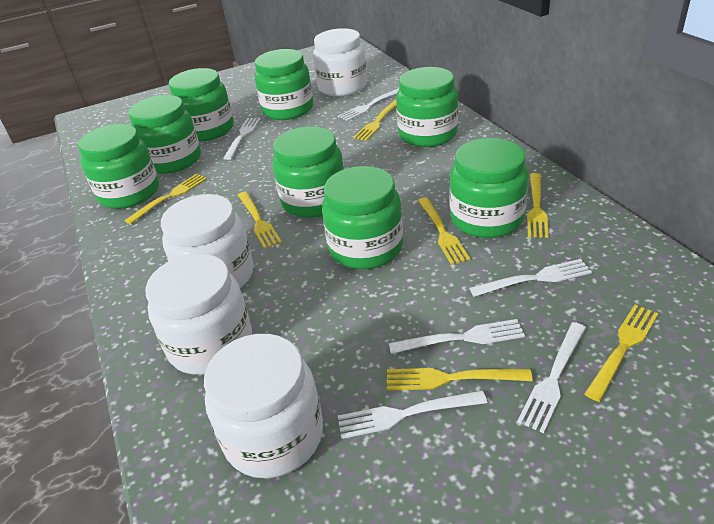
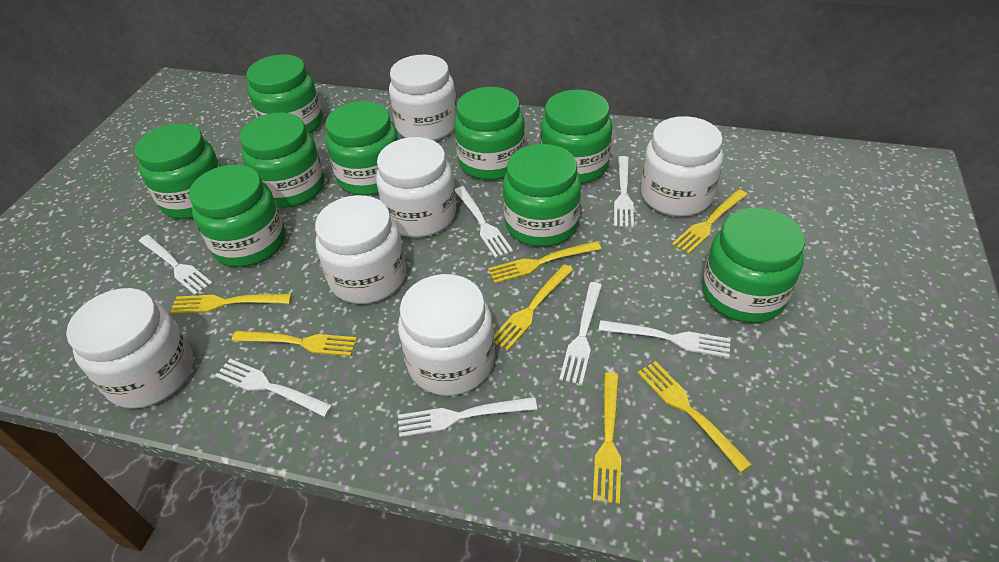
green jar: [78,124,159,209] [128,95,201,174] [169,68,234,142] [255,49,313,120] [273,126,344,218] [322,166,403,269] [396,67,458,147] [450,138,529,238] = 8 -> [135,124,221,219] [189,164,285,267] [240,113,324,208] [246,55,322,134] [325,101,399,196] [454,87,525,180] [503,144,581,247] [540,90,612,184] [702,208,805,323] = 9
white fork: [223,118,260,160] [338,88,399,121] [338,391,487,439] [389,319,525,354] [469,259,592,297] [517,322,586,433] = 6 -> [139,235,213,295] [215,359,333,417] [398,397,537,437] [455,187,513,258] [559,282,602,385] [599,320,730,358] [614,156,634,228] = 7
white jar: [145,254,252,375] [161,194,253,288] [204,334,323,478] [313,28,367,96] = 4 -> [66,288,193,409] [315,195,406,304] [376,137,456,237] [389,55,457,141] [398,274,495,396] [641,116,723,217] = 6

